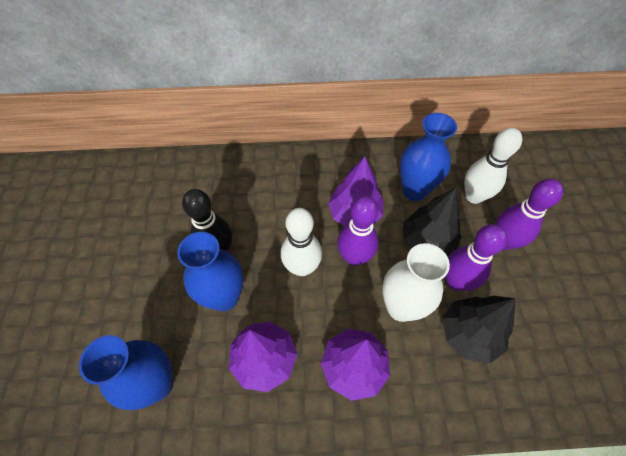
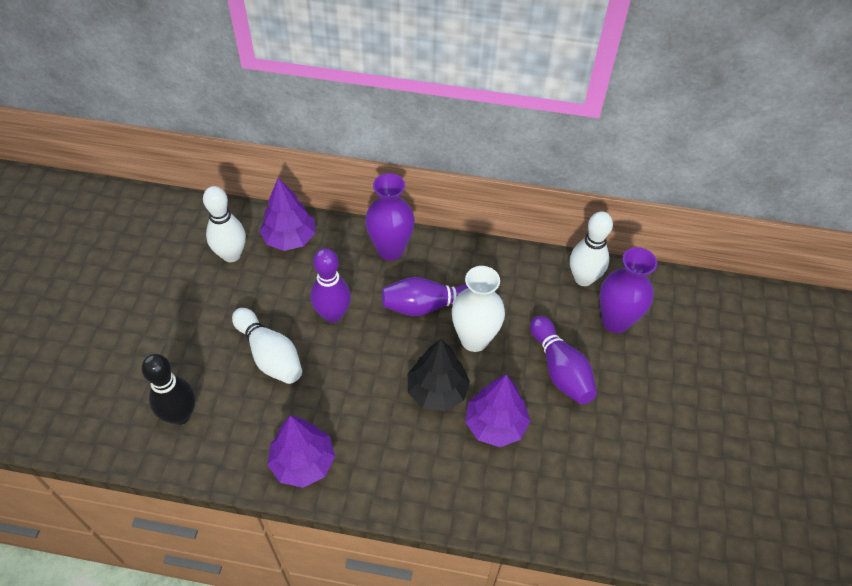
black tree: [403,188,461,257] [442,296,516,363] = 2 -> [408,339,470,411] = 1
blue vase: [79,335,174,410] [177,232,244,311] [400,113,457,201] = 3 -> none = 0
purple vase: none = 0 -> [365,173,415,261] [599,247,657,333] = 2
white bowling pin: [281,208,322,276] [464,128,522,204] = 2 -> [203,186,246,262] [232,308,302,384] [570,211,613,286] = 3

